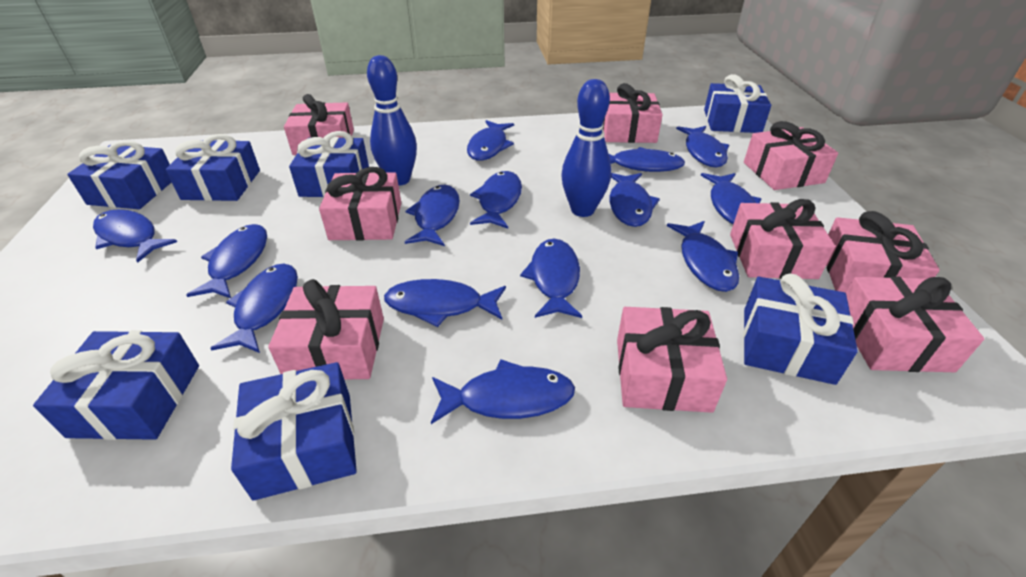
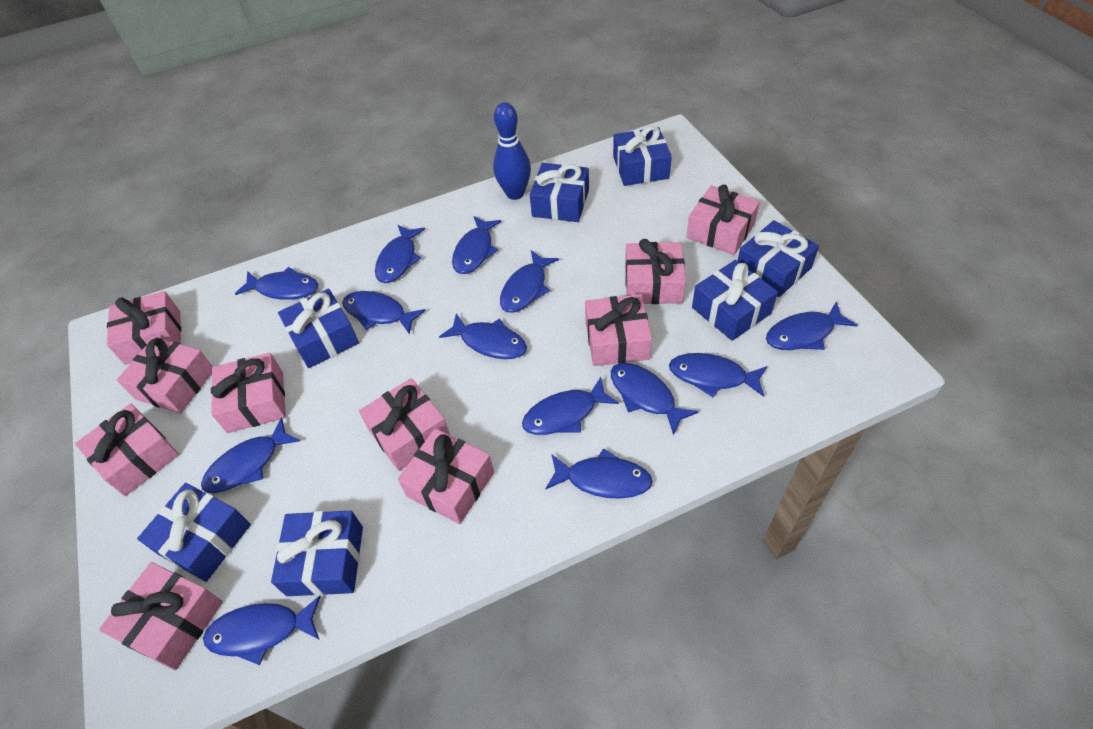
blue bowling pin: [367,55,417,186] [561,79,611,217] = 2 -> [493,102,531,200] = 1
blue fish: [93,209,177,263] [186,224,267,298] [210,264,298,353] [384,279,506,327] [405,185,460,246] [431,359,575,424] [467,120,514,161] [470,171,522,229] [520,239,582,318] [609,147,685,172] [610,173,660,227] [667,221,739,292] [676,126,729,167] [700,173,761,224] = 14 -> [201,417,300,493] [203,596,321,665] [235,267,318,300] [342,291,426,334] [375,225,425,283] [439,313,527,359] [452,216,502,274] [500,250,559,313] [522,377,619,435] [545,448,653,499] [611,363,699,436] [669,353,767,397] [766,302,857,350] = 13
pink gift: [268,279,384,379] [284,94,354,155] [319,167,401,240] [603,83,663,143] [617,307,727,413] [730,199,835,279] [744,121,838,190] [826,211,940,293] [846,276,984,372] = 9 -> [75,403,179,496] [99,562,223,670] [107,291,181,365] [117,337,213,414] [211,353,286,433] [359,378,450,471] [398,429,494,524] [585,294,652,366] [625,239,686,304] [686,184,760,255] = 10

